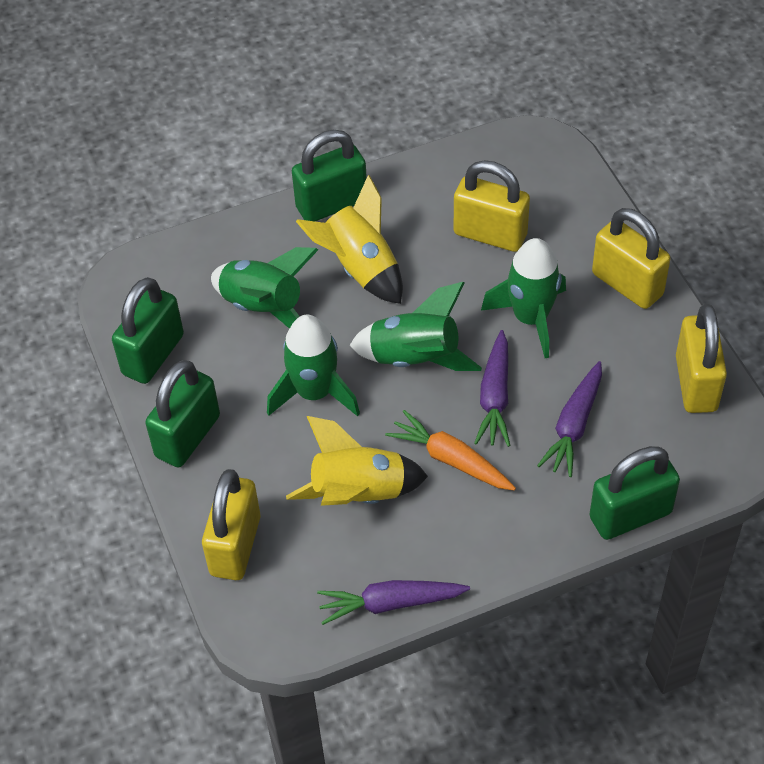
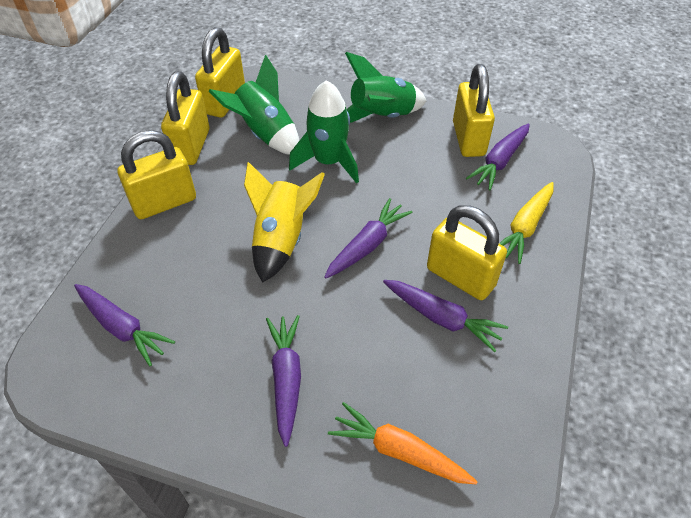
green padlock: [112,277,184,384] [145,360,220,467] [292,130,367,221] [589,446,680,540] = 4 -> none = 0
green rocket: [211,247,318,329] [267,315,360,416] [349,282,482,371] [481,238,566,358] = 4 -> [208,55,300,155] [289,80,359,184] [345,52,426,123] = 3
purple carrot: [317,580,470,625] [474,330,510,447] [537,361,602,477] = 3 -> [74,284,175,366] [266,315,301,447] [324,198,413,278] [383,280,508,352] [466,123,530,190] = 5
yellow carrot: none = 0 -> [499,182,554,264] = 1
yellow padlock: [202,469,260,580] [454,160,530,252] [592,208,670,309] [676,304,727,413] = 4 -> [118,130,196,219] [161,71,209,165] [195,27,245,118] [427,205,507,300] [453,64,495,157] = 5
yellow rocket: [286,416,428,506] [296,175,403,304] = 2 -> [244,162,325,283] = 1

